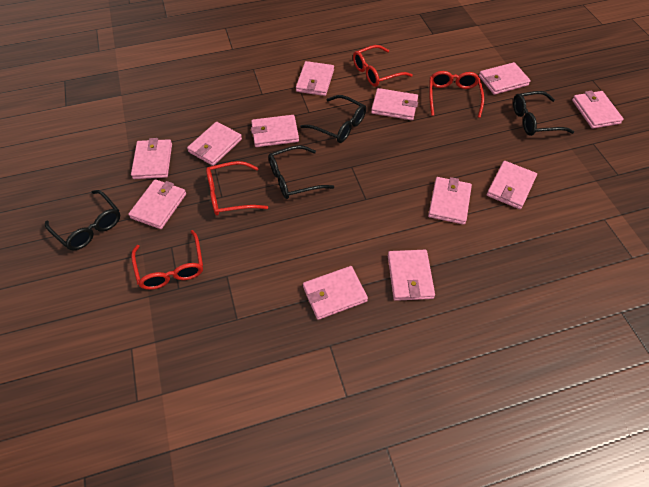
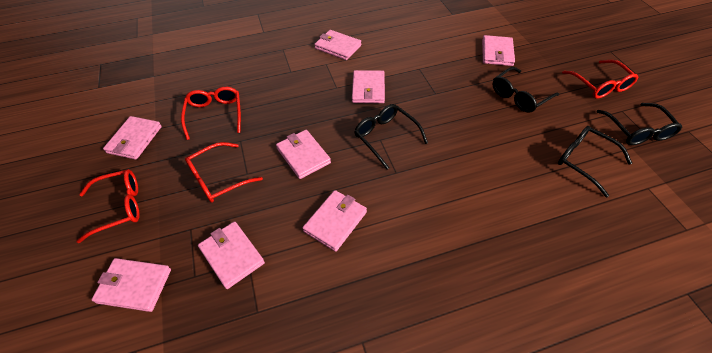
pink wallet: [128,179,186,229] [131,138,172,179] [187,122,242,166] [251,115,299,147] [296,61,334,96] [303,266,368,320] [371,88,418,120] [388,250,435,301] [428,177,472,225] [479,62,531,95] [487,161,537,209] [572,90,624,129] = 12 -> [91,258,171,312] [103,116,162,160] [198,221,265,289] [276,130,331,179] [302,190,367,252] [314,30,361,60] [352,70,385,103] [482,35,515,66] = 8

